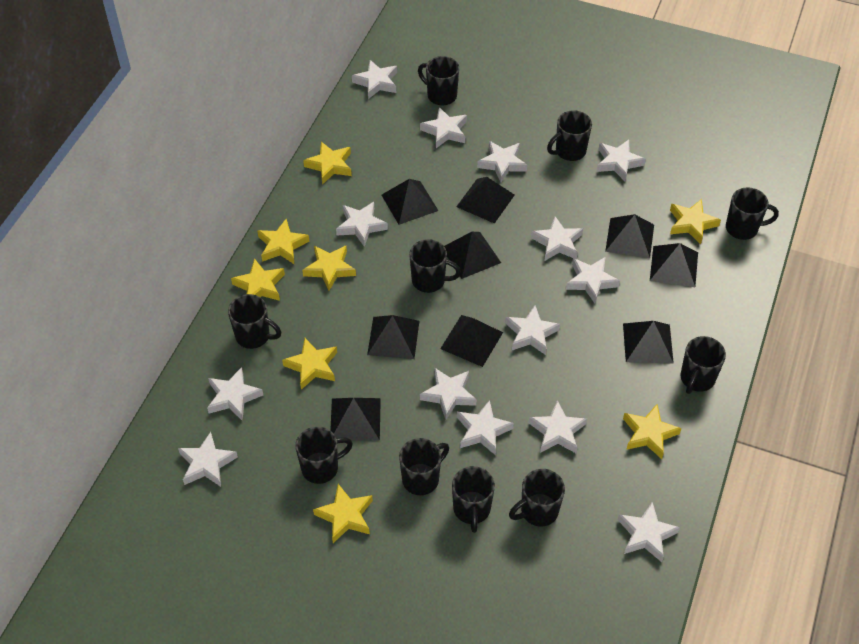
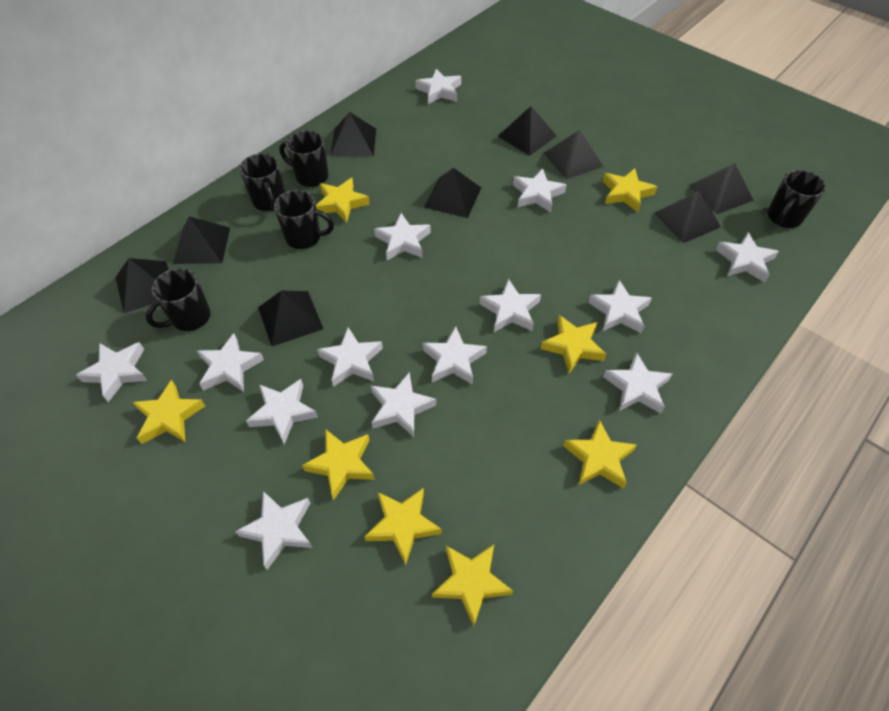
black mug: [228,294,281,349] [295,427,353,484] [399,438,449,495] [409,239,461,293] [418,56,459,105] [452,466,495,533] [509,469,565,527] [547,111,592,161] [680,336,726,394] [726,187,779,240] = 10 -> [146,268,211,331] [239,153,285,211] [274,190,334,249] [279,130,328,187] [768,170,826,228] = 5

